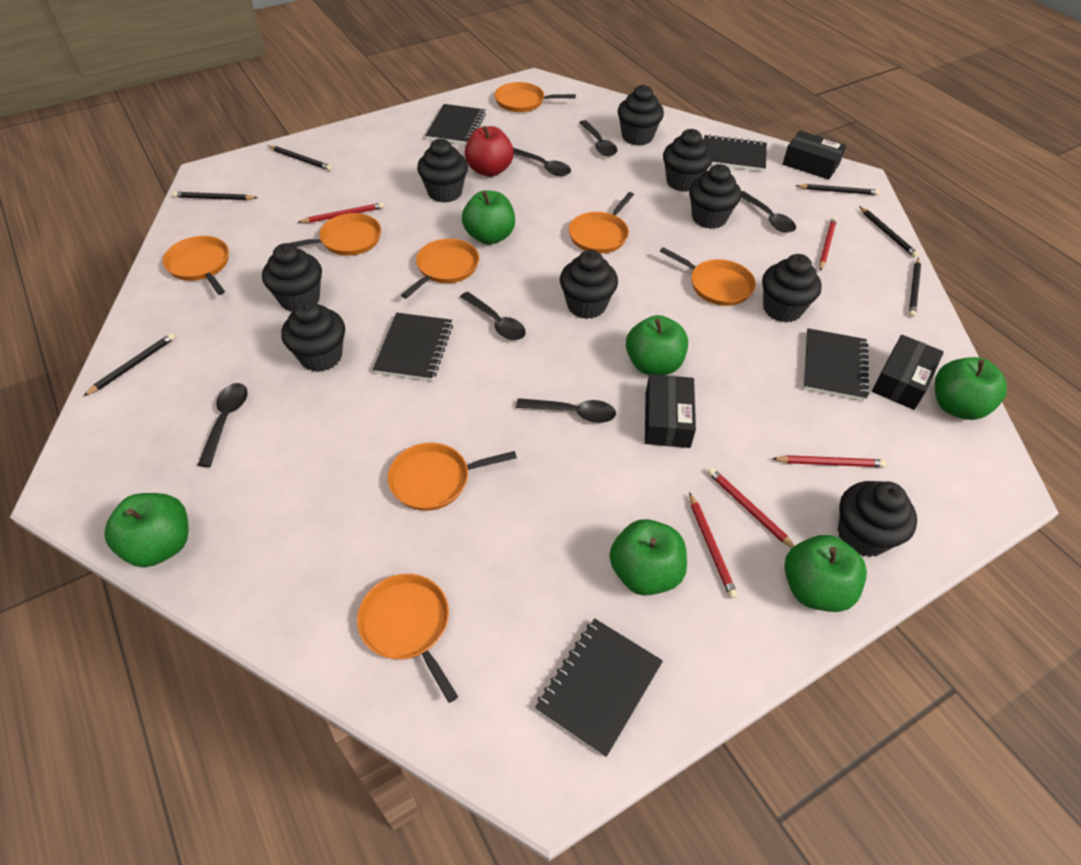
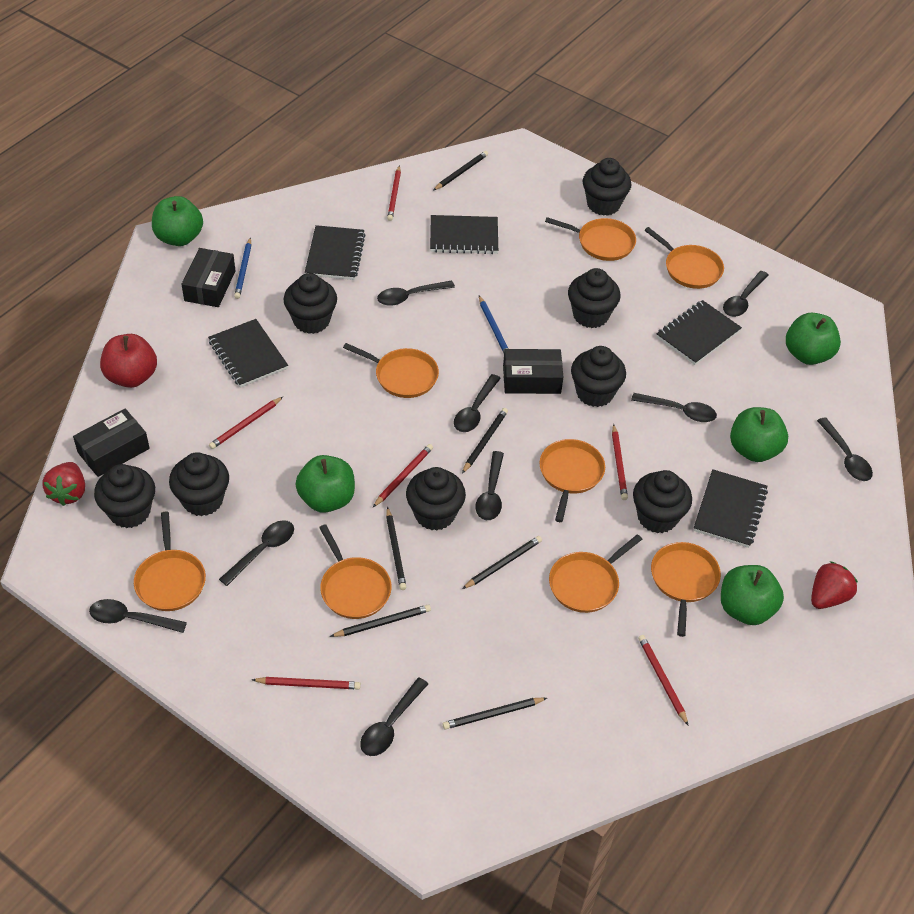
black cupcake: [262,243,322,312] [281,300,345,372] [417,139,468,203] [560,250,618,319] [618,85,664,146] [663,129,713,192] [689,164,741,229] [762,254,822,323] [838,481,917,557] = 9 -> [94,464,155,528] [169,452,229,516] [284,273,337,334] [406,467,466,531] [568,268,621,328] [571,346,626,407] [582,158,631,216] [633,470,692,533] = 8
black spoon: [198,383,247,467] [460,292,526,340] [513,148,571,176] [516,398,616,423] [579,120,617,156] [741,191,796,233] = 6 -> [89,599,187,633] [219,520,294,586] [360,678,428,756] [377,280,455,306] [454,374,501,432] [475,451,504,520] [631,393,717,422] [723,271,769,317] [817,417,873,481] = 9
blue pencil: none = 0 -> [234,238,251,299] [479,296,508,353] = 2
green apple: [104,493,189,567] [462,190,515,245] [610,519,687,596] [626,315,688,375] [784,535,867,612] [935,357,1007,420] = 6 -> [152,196,203,246] [295,455,355,513] [721,565,784,625] [730,407,788,462] [786,313,841,365] = 5
red pencil: [298,202,384,223] [689,492,738,599] [708,468,795,548] [772,455,886,467] [819,217,837,271] = 5 -> [209,397,283,449] [252,677,361,689] [373,444,433,507] [387,165,401,221] [612,424,628,500] [638,635,689,726] = 6
red strawberry: none = 0 -> [42,462,85,506] [811,561,858,609] = 2

